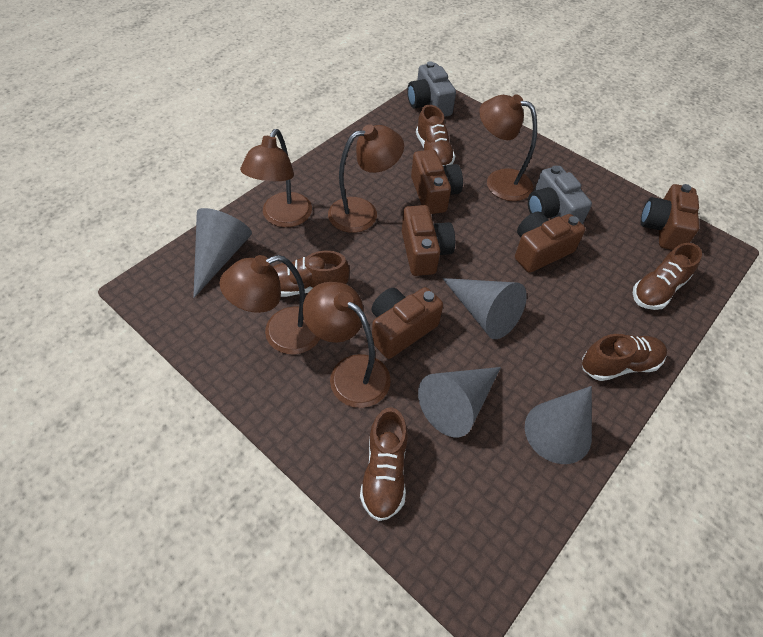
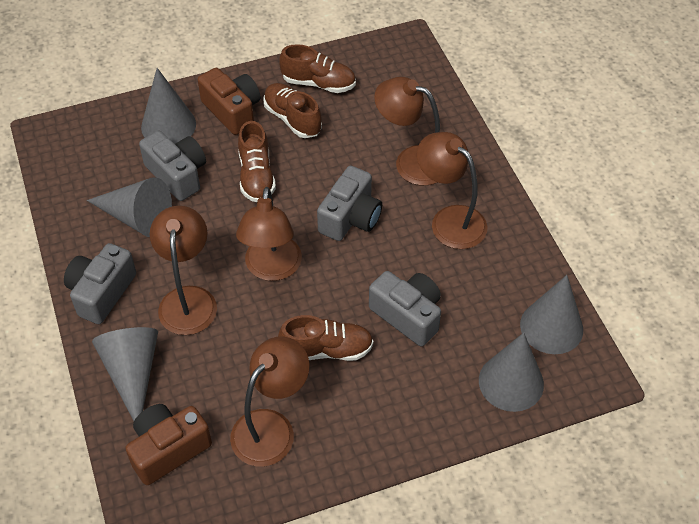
brown camera: [372,287,443,359] [402,205,455,276] [411,150,463,214] [515,212,585,273] [641,184,699,250] = 5 -> [125,404,212,485] [198,68,260,135] = 2
brown shoe: [273,251,350,297] [360,407,408,521] [416,105,455,166] [582,334,667,381] [633,243,702,310] = 5 -> [238,121,276,202] [263,83,322,138] [278,315,373,361] [279,44,356,93] = 4
grey camera: [407,62,456,117] [528,166,592,225] = 2 -> [64,243,136,324] [139,131,206,201] [317,166,382,241] [369,271,441,346] = 4
grey cone: [193,208,252,298] [418,367,501,437] [442,278,527,339] [525,386,592,464] = 4 -> [87,177,172,237] [92,327,158,421] [141,68,196,144] [479,333,544,412] [520,275,583,354] = 5

